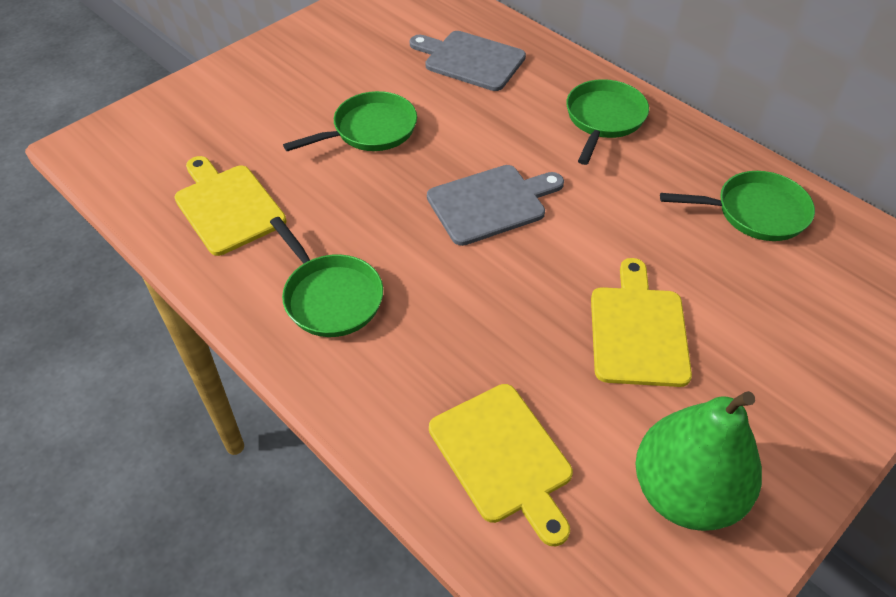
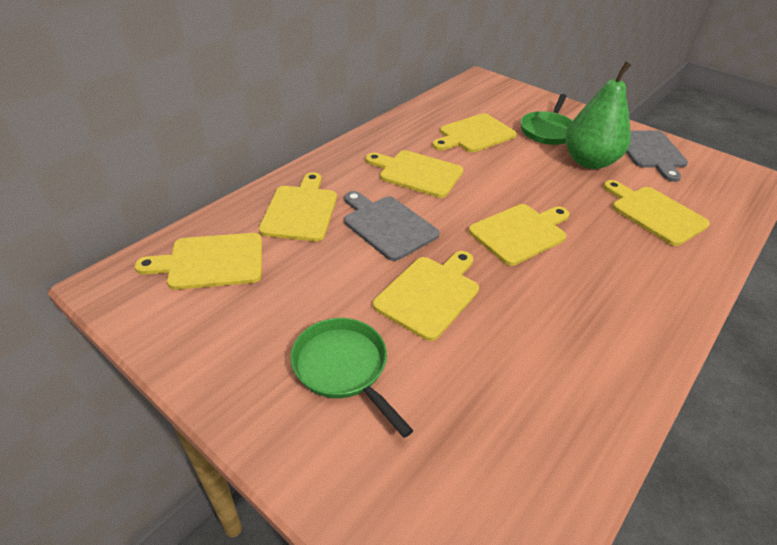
green pan: [270,217,383,337] [283,91,417,151] [566,79,649,165] [660,171,815,241] = 4 -> [291,318,413,438] [521,94,573,145] = 2
yellow cutting board: [174,156,286,256] [429,384,573,546] [591,258,692,387] = 3 -> [135,233,262,290] [259,172,337,241] [366,150,463,198] [373,251,479,341] [432,113,517,152] [469,204,570,266] [603,180,710,246] = 7

